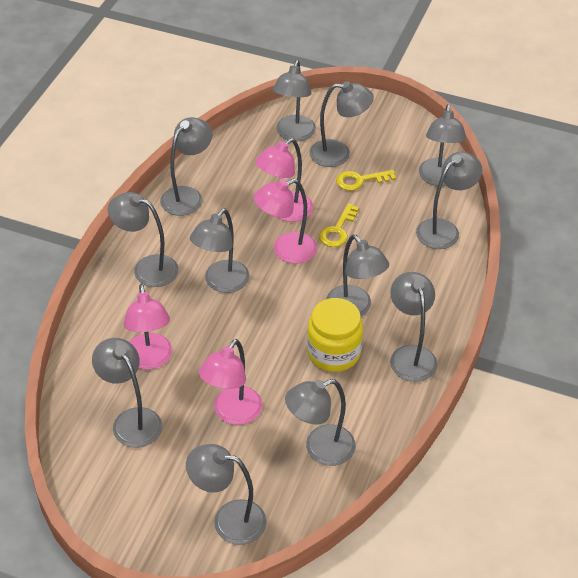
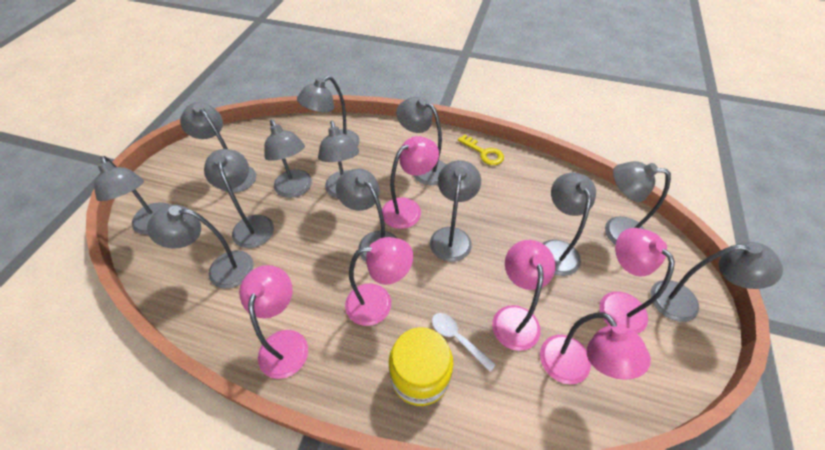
grey lamp: [92,338,162,448] [108,192,179,287] [160,117,213,216] [186,444,267,545] [190,208,250,293] [273,60,316,141] [285,379,356,466] [309,81,374,167] [326,234,389,316] [390,272,437,382] [416,152,482,249] [419,104,467,186] = 12 -> [94,156,169,234] [147,205,254,289] [180,102,256,193] [204,149,274,248] [264,119,312,198] [297,76,360,146] [318,121,359,198] [336,169,397,262] [396,97,446,185] [430,160,481,262] [542,173,596,276] [605,161,671,244] [650,242,783,322] = 13
pink lamp: [124,284,172,370] [199,339,263,425] [254,179,317,264] [256,138,313,222] = 4 -> [239,265,308,379] [345,237,413,326] [382,136,439,229] [492,240,556,351] [540,312,651,384] [599,228,675,334] = 6
white spoon: none = 0 -> [432,313,496,372] = 1
yellow key: [319,203,359,247] [336,170,396,191] = 2 -> [458,134,504,165] = 1

